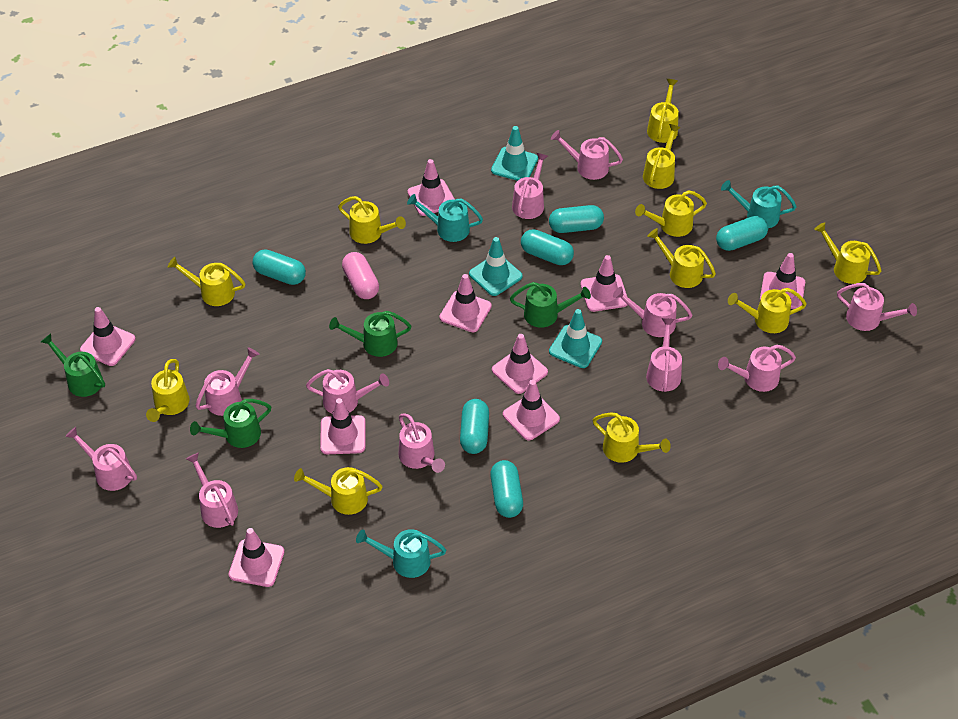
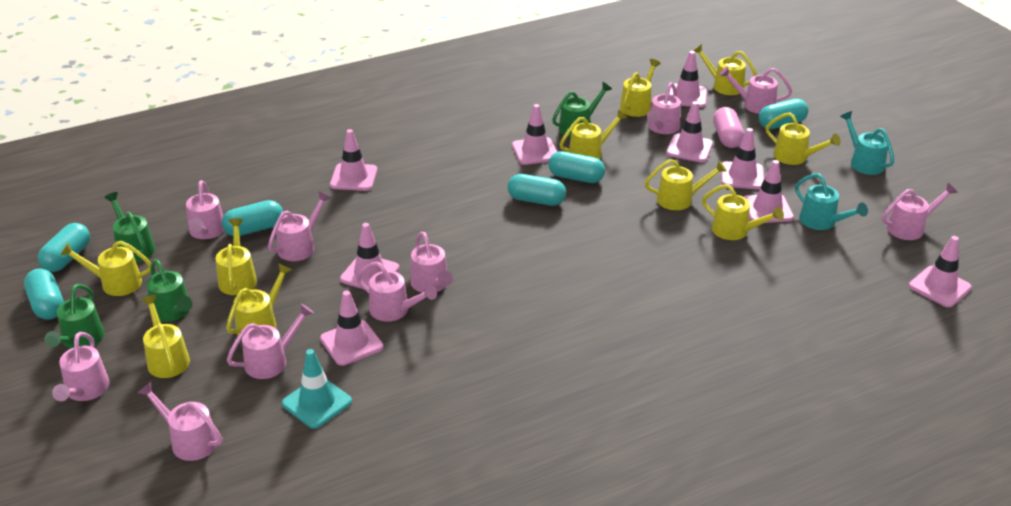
pink watering can: [65,427,137,491] [186,453,238,528] [196,347,259,416] [306,369,389,414] [398,413,445,473] [512,153,548,219] [551,130,623,180] [613,287,692,337] [646,318,682,392] [718,345,796,392] [837,283,917,331] = 11 -> [52,332,110,401] [138,382,222,461] [186,180,224,239] [227,304,314,379] [268,191,331,261] [356,262,437,322] [410,232,453,293] [647,82,681,134] [719,66,792,114] [882,183,958,240] = 10
turquoise traffic cone: [469,237,523,296] [491,126,538,181] [549,309,602,368] = 3 -> [282,349,352,429] = 1
turquoise watering can: [356,529,446,578] [407,194,483,242] [721,180,797,228] = 3 -> [795,173,868,230] [840,111,894,175] = 2
yellow watering can: [146,359,190,422] [168,257,246,306] [294,467,382,515] [338,196,406,244] [593,412,671,463] [635,190,707,237] [643,124,681,189] [647,79,679,143] [647,228,716,288] [728,288,807,333] [814,222,881,284] = 11 -> [60,241,151,296] [141,295,190,378] [216,218,257,295] [226,263,292,335] [560,109,628,159] [620,59,661,117] [644,159,727,210] [693,44,757,95] [702,184,784,240] [766,112,841,165] = 10

